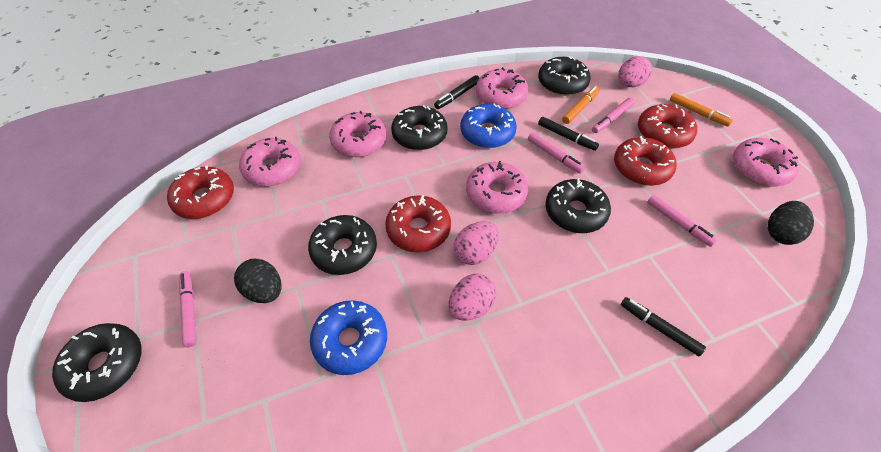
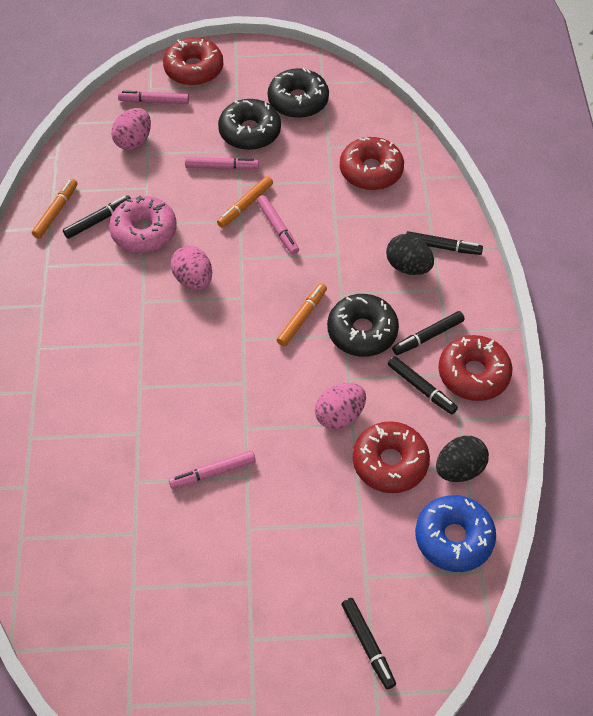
black donut: [52,323,142,402] [308,215,377,275] [391,105,448,150] [538,56,590,96] [545,178,611,233] = 5 -> [218,99,281,150] [268,68,329,118] [327,294,399,357] = 3
black marker: [434,75,479,109] [538,117,599,151] [621,297,706,356] = 3 -> [63,195,131,239] [341,598,396,689] [388,356,458,415] [392,311,465,355] [406,231,483,255] = 5
blue donut: [310,300,387,375] [460,103,517,148] = 2 -> [415,495,496,572] = 1
orange marker: [562,86,600,124] [670,93,733,127] = 2 -> [32,179,78,238] [217,176,273,228] [277,283,327,346] = 3
pink donut: [239,137,301,186] [329,111,387,157] [466,161,528,214] [476,67,529,109] [733,138,799,187] = 5 -> [109,196,177,253] = 1

